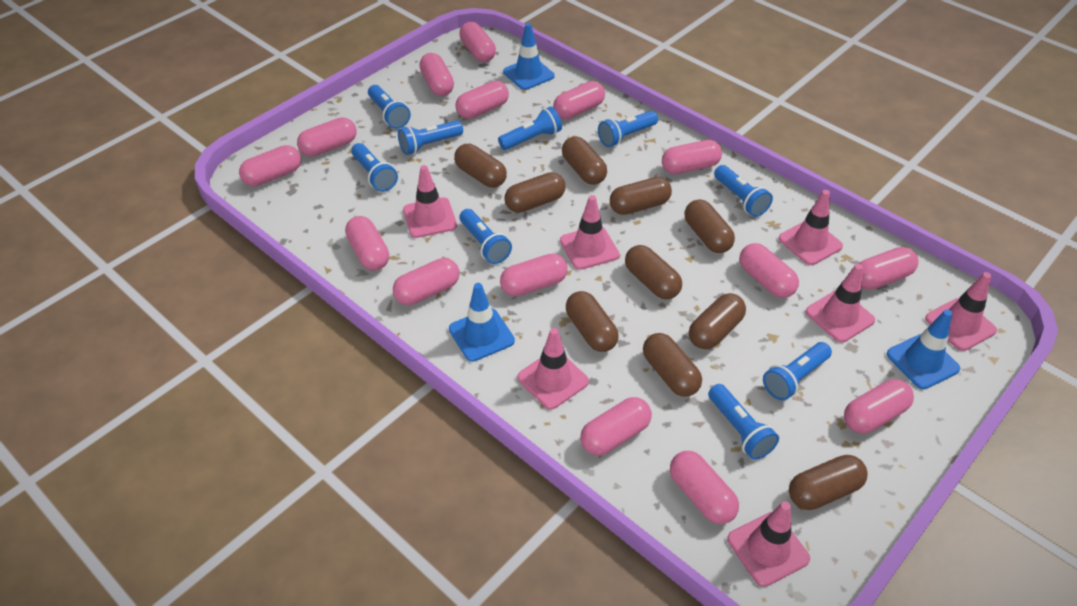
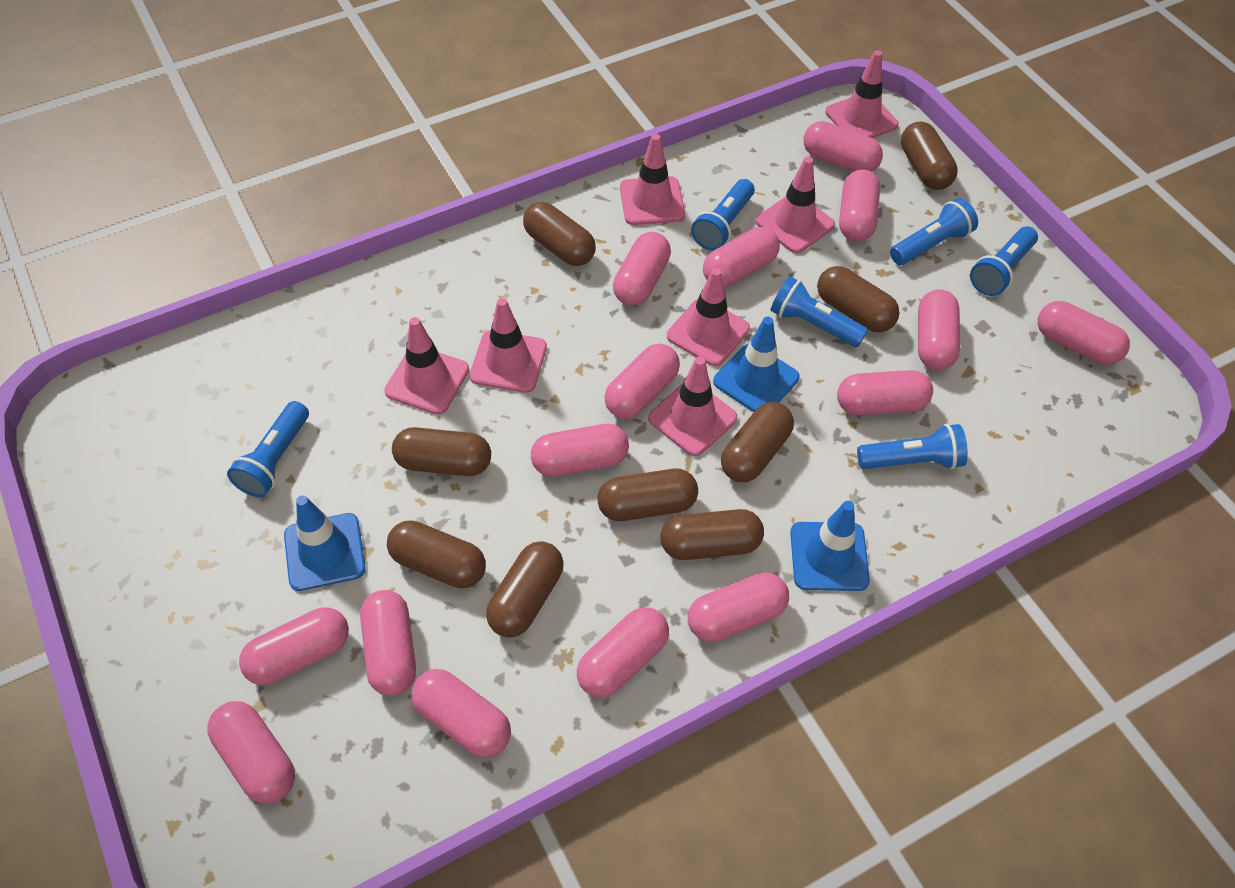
blue flashlight: [351,143,398,192] [368,85,411,129] [398,120,463,155] [459,209,512,264] [498,107,562,150] [598,111,658,147] [708,384,779,460] [714,165,773,217] [763,342,832,401] = 9 -> [227,401,309,497] [691,179,755,251] [771,276,868,347] [857,424,968,470] [890,198,978,265] [970,226,1038,296] = 6
brown capsule: [454,144,507,188] [505,172,565,213] [562,136,607,185] [566,291,619,352] [610,177,672,215] [625,245,682,299] [643,333,702,397] [685,199,735,253] [689,293,746,349] [789,455,868,510] = 10 -> [387,520,486,588] [392,427,491,476] [486,541,564,637] [523,202,596,266] [598,469,698,521] [661,509,764,560] [721,402,794,482] [817,266,900,332] [901,122,958,190] = 9

